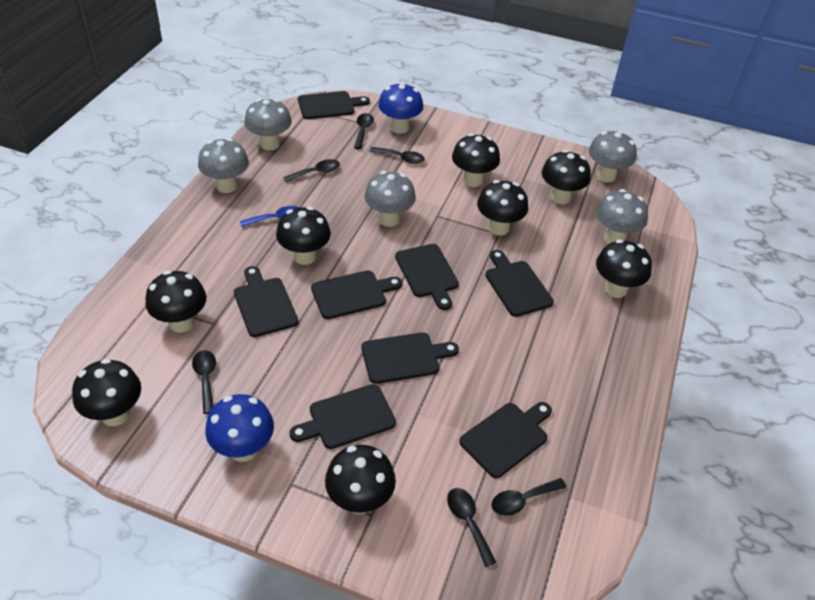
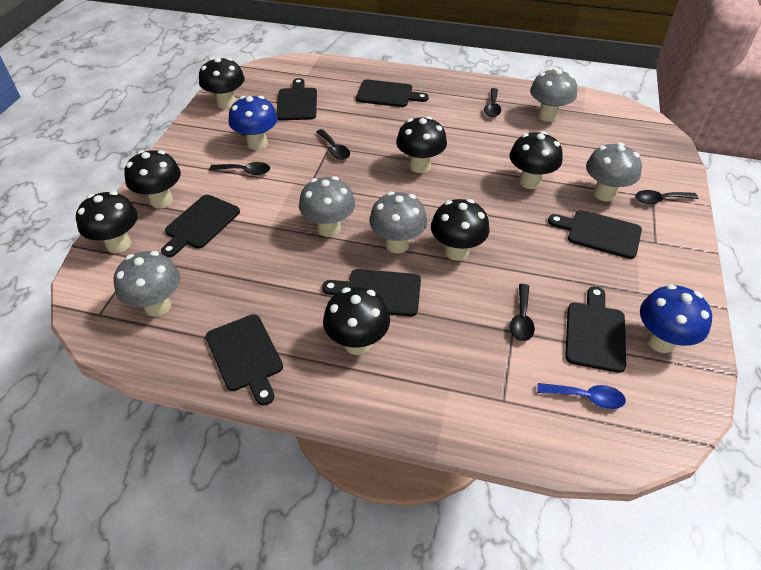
black cutting board: [234,266,298,337] [290,384,396,449] [298,91,370,119] [311,270,402,319] [361,332,459,384] [395,244,459,310] [459,402,552,478] [485,250,554,317] = 8 -> [161,195,240,257] [206,314,283,405] [276,78,317,120] [322,269,421,317] [356,80,429,107] [548,210,642,259] [565,286,626,373] = 7
black mushroom: [72,359,141,426] [145,270,206,333] [276,207,331,265] [325,445,396,514] [452,133,500,187] [477,180,528,236] [542,150,591,204] [596,239,652,298] = 8 -> [76,191,138,253] [124,150,181,208] [199,57,245,109] [323,287,390,355] [396,116,447,173] [431,199,489,261] [509,131,563,189] = 7
black spoon: [192,350,216,414] [283,159,340,182] [354,113,374,149] [369,147,425,164] [447,488,497,567] [491,478,567,516] = 6 -> [209,162,270,175] [316,129,350,160] [484,88,501,117] [510,284,535,341] [635,190,698,204] = 5

